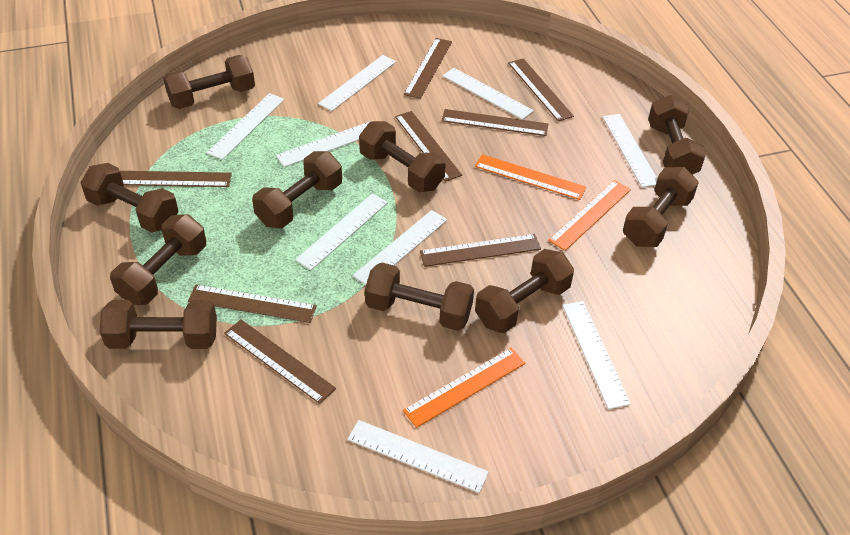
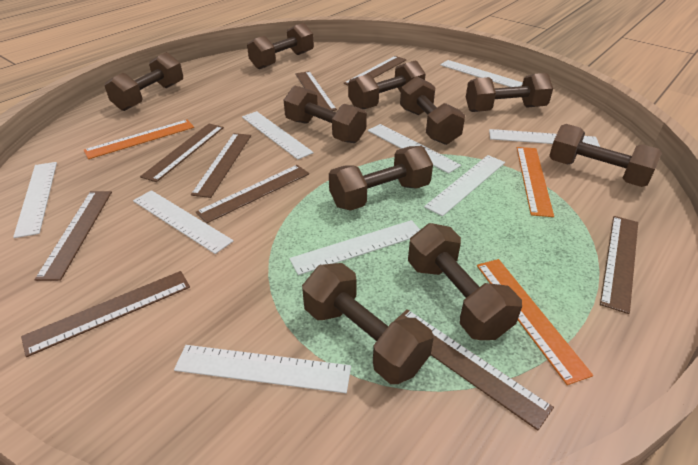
brown ruler: [120,171,232,187] [188,284,317,323] [224,319,336,404] [395,111,462,182] [404,38,452,99] [420,234,541,267] [441,109,548,136] [508,58,574,121] = 8 -> [21,271,190,357] [34,191,112,281] [140,124,224,182] [191,133,251,198] [196,165,309,223] [295,71,337,111] [344,56,407,85] [393,309,554,430] [600,216,638,314] = 9

